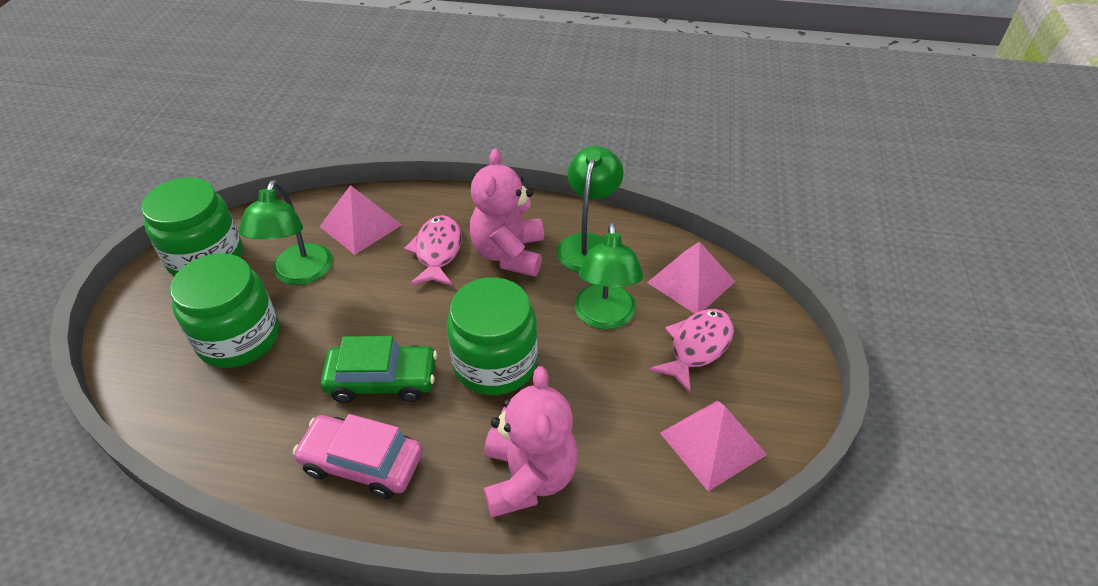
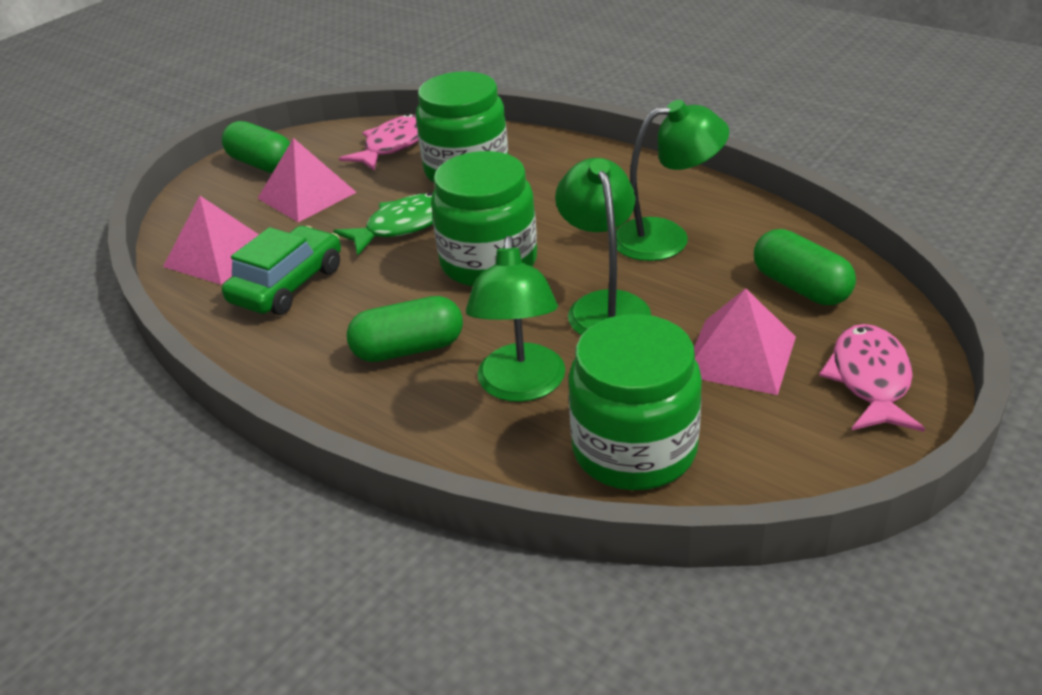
green capsule: none = 0 -> [222,121,290,173] [347,296,463,362] [754,229,856,305] = 3
green fish: none = 0 -> [333,192,433,256] = 1
pink car: [293,414,423,499] = 1 -> none = 0
pink teddy bear: [470,149,544,277] [484,366,578,518] = 2 -> none = 0

